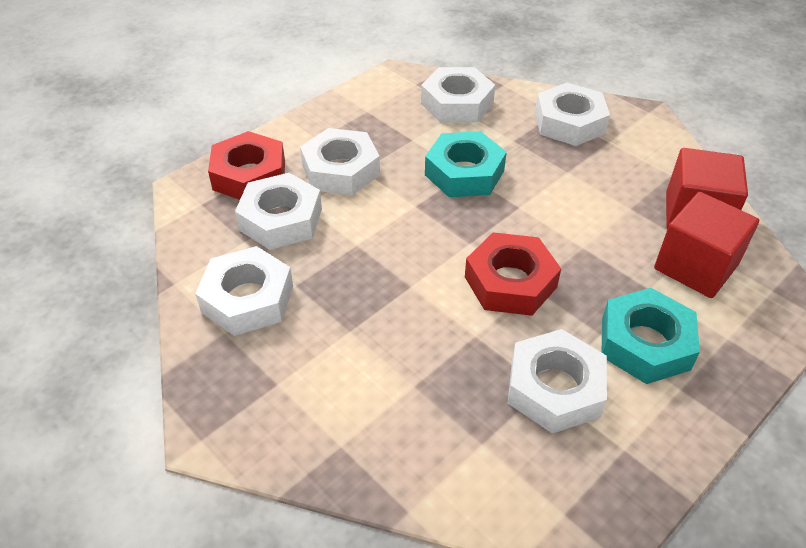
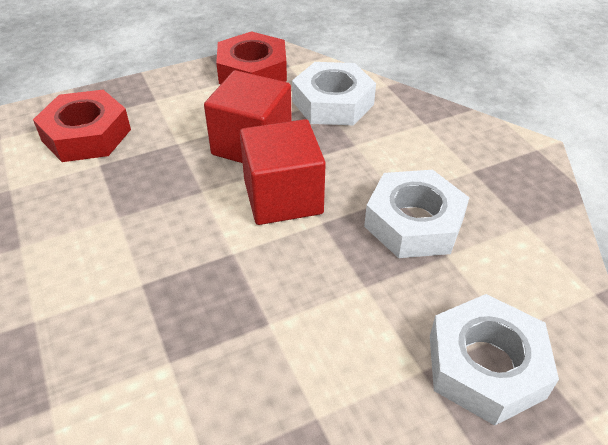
turquoise nut: [425,131,507,197] [602,288,700,384] = 2 -> none = 0
white nut: [195,246,293,336] [235,173,322,250] [300,128,380,195] [421,67,495,123] [508,329,607,434] [535,83,610,146] = 6 -> [292,62,376,125] [364,170,470,258] [430,294,559,426] = 3

